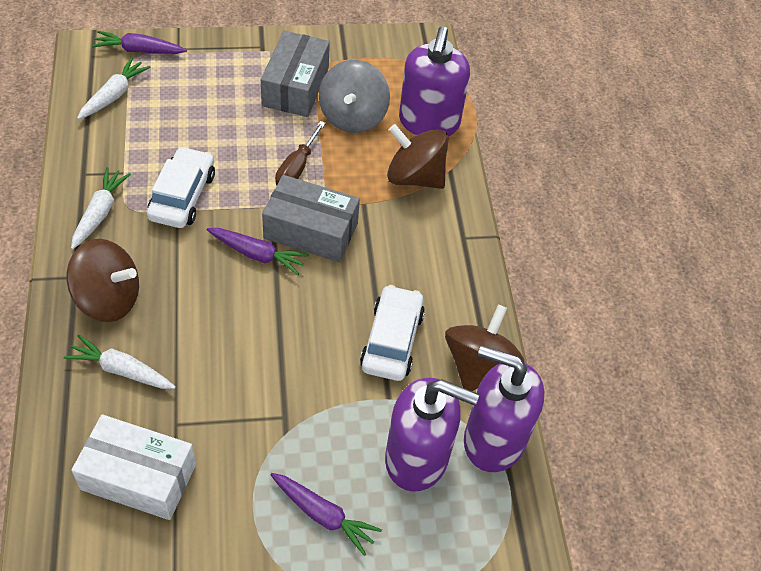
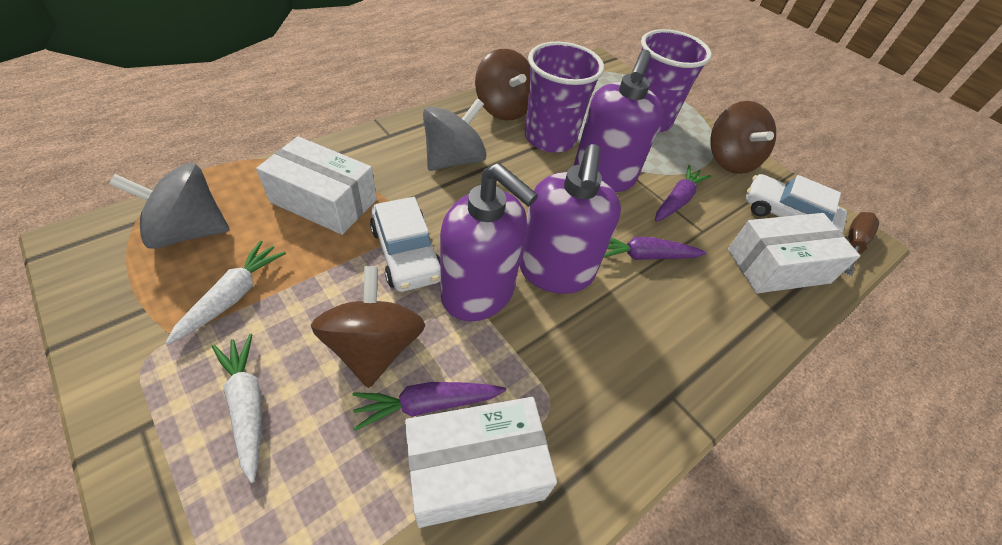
grey box: [261,31,330,117] [262,175,360,262] = 2 -> none = 0
grey spinning top: [319,60,390,133] = 1 -> [109,163,230,249] [423,98,487,171] = 2
purple cup: none = 0 -> [525,42,604,152] [641,29,712,133] = 2
white box: [71,414,196,520] = 1 -> [256,136,377,235] [405,397,557,528] [728,213,860,293] = 3
white carrot: [64,335,176,389] [71,167,131,249] [77,57,151,120] = 3 -> [166,240,286,345] [212,334,262,483] = 2

